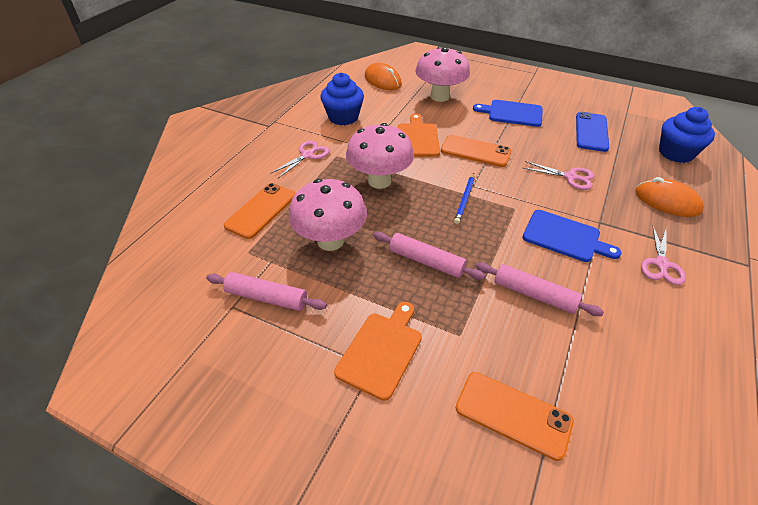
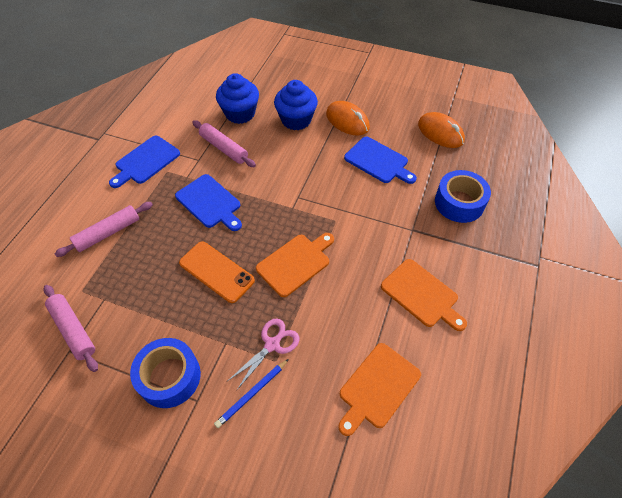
blue cutting board: [473,100,543,127] [522,210,621,262] = 2 -> [109,136,180,188] [175,174,242,231] [344,137,417,184] = 3
blue phone: [576,112,609,152] = 1 -> none = 0
blue tape: none = 0 -> [130,338,201,408] [435,170,491,223] = 2
orange cutting board: [334,302,422,401] [398,114,440,157] = 2 -> [256,233,334,297] [338,343,421,436] [381,259,467,331] = 3
orange phone: [224,183,296,239] [441,135,511,167] [456,372,574,461] = 3 -> [179,241,255,303] = 1
pink mushroom: [289,179,367,251] [346,123,414,189] [415,47,470,102] = 3 -> none = 0
pink scissors: [270,141,329,178] [523,161,594,190] [641,225,686,285] = 3 -> [228,319,299,391] = 1

